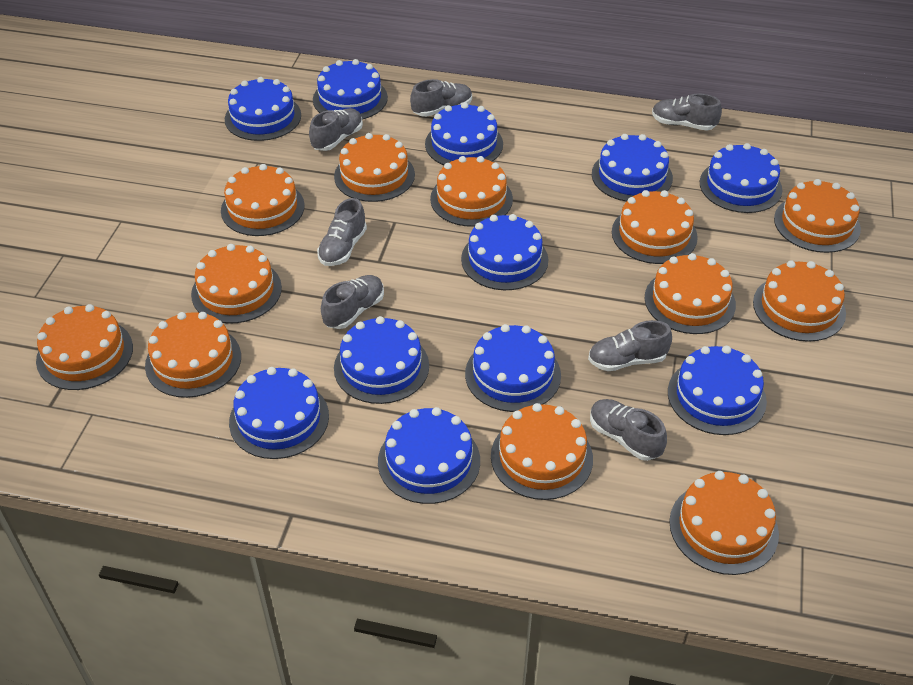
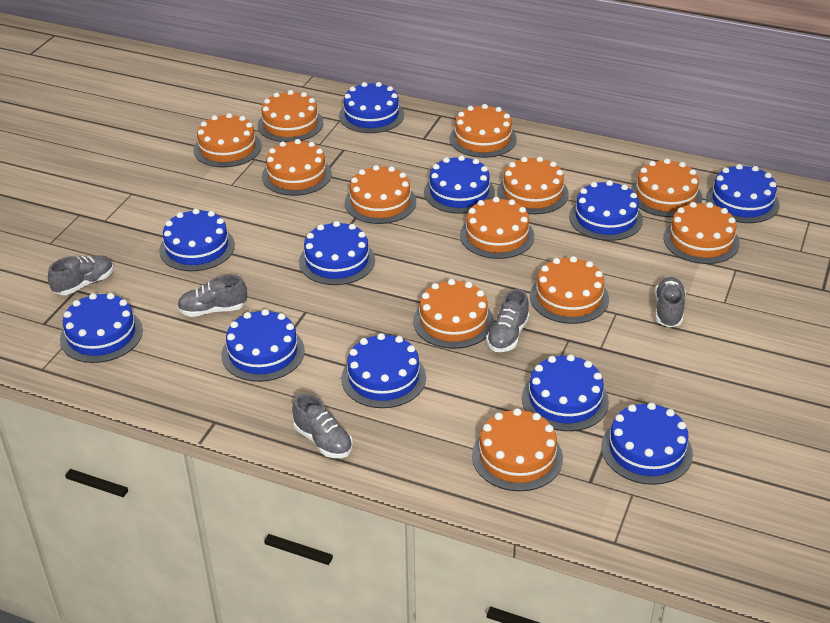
grey shoe: [309,108,363,151] [317,198,367,266] [321,275,384,329] [410,79,472,117] [588,320,672,371] [590,399,667,461] [652,94,722,131] = 7 -> [48,255,114,295] [177,275,247,317] [292,393,353,458] [486,289,529,352] [655,277,686,327] = 5

